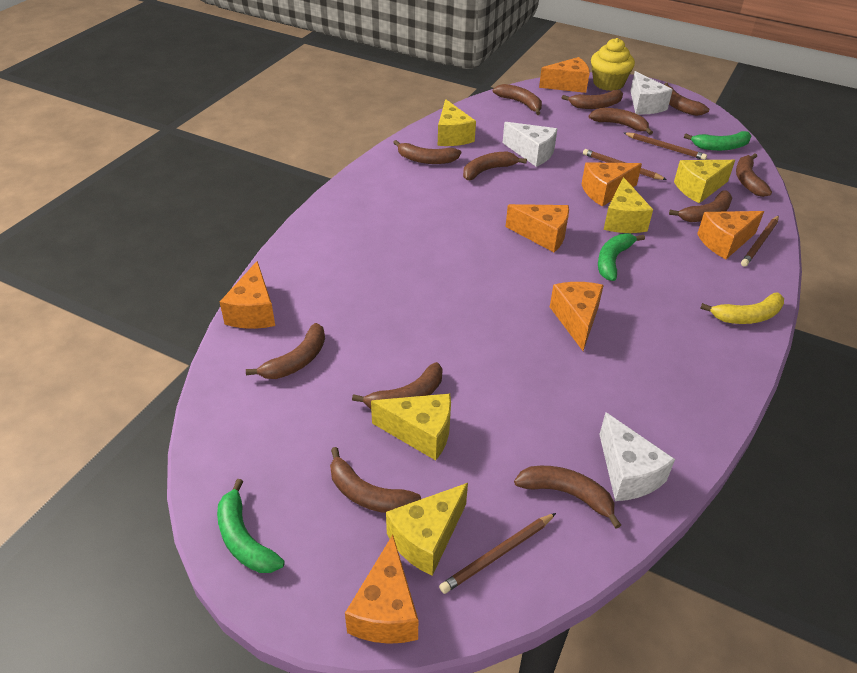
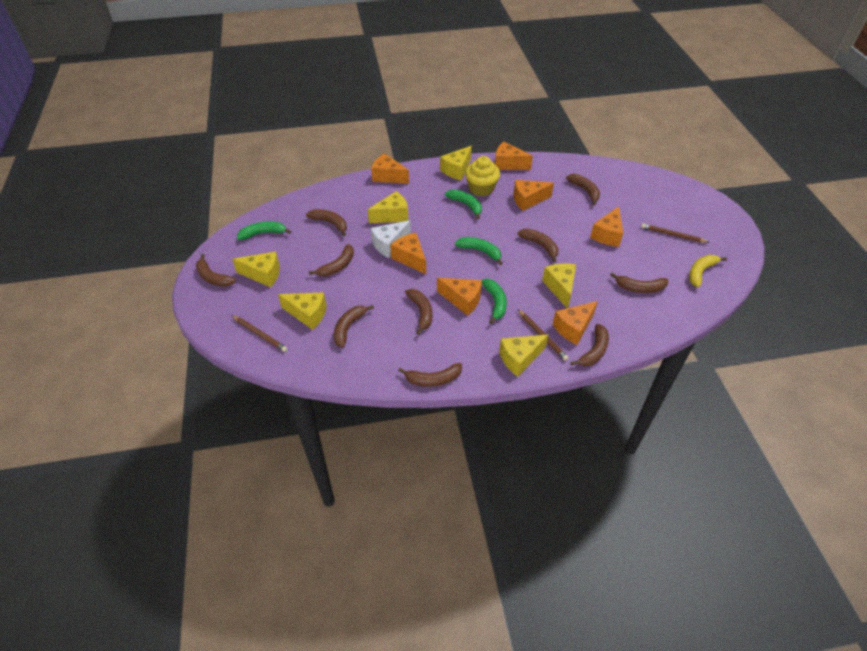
brown banana: [246,323,325,379] [330,447,421,513] [352,362,443,409] [393,140,461,164] [463,152,527,180] [493,84,542,115] [514,466,621,529] [562,90,623,109] [589,108,653,135] [664,83,709,116] [669,190,732,222] [736,154,772,197] = 12 -> [196,254,236,287] [306,209,347,236] [309,244,354,277] [334,305,374,348] [398,363,462,387] [405,289,432,335] [517,229,558,263] [566,174,600,205] [570,324,609,366] [610,272,668,293] = 10
brown pencil: [439,513,556,594] [583,149,667,180] [624,132,707,160] [741,215,779,267] = 4 -> [232,315,288,352] [518,309,568,361] [641,224,710,243] = 3
green banana: [217,479,285,573] [598,234,645,281] [684,131,751,151] = 3 -> [237,221,291,240] [445,189,482,219] [455,237,503,265] [482,279,507,324] = 4
white cheese: [503,122,557,167] [599,412,675,501] [631,71,673,115] = 3 -> [370,220,411,258] = 1
yellow cheese: [371,394,451,461] [386,483,468,576] [438,99,476,146] [604,177,653,233] [674,160,735,203] = 5 -> [232,252,280,287] [278,292,327,330] [368,191,408,223] [440,146,472,180] [499,334,548,377] [542,263,576,308] = 6

